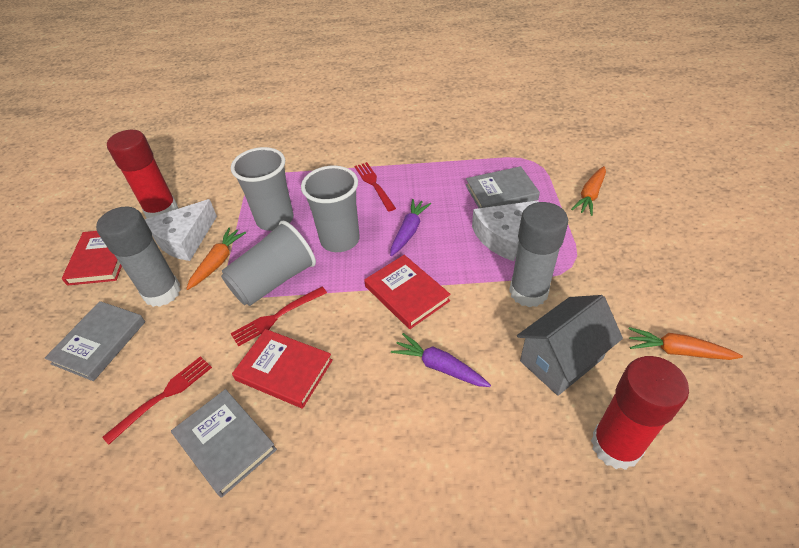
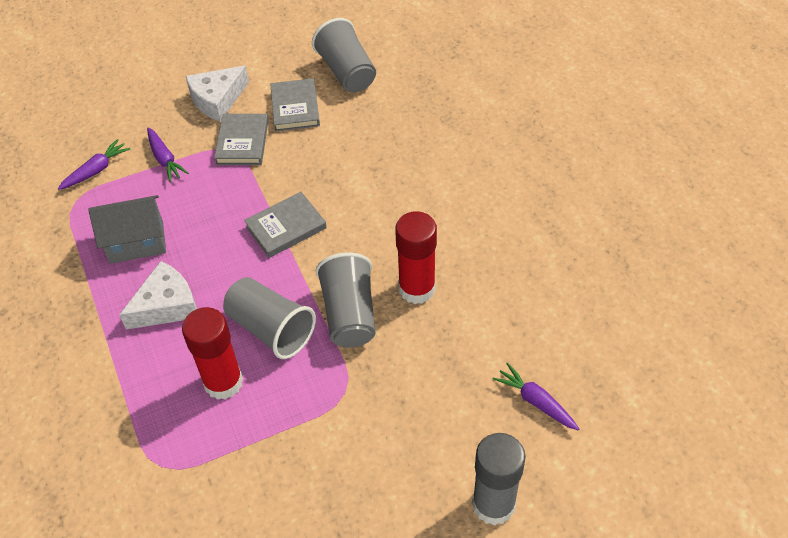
grey glue stick: [96,206,181,307] [509,202,568,307] = 2 -> [472,433,525,526] = 1
orange carrot: [186,227,246,290] [571,166,606,216] [629,327,743,360] = 3 -> none = 0
purple carrot: [390,199,431,256] [391,333,491,387] = 2 -> [58,139,130,190] [147,128,189,182] [493,363,579,430] = 3
red book: [62,231,122,286] [232,329,333,408] [364,255,451,329] = 3 -> none = 0
red fork: [102,356,212,445] [230,287,327,347] [354,162,396,212] = 3 -> none = 0

